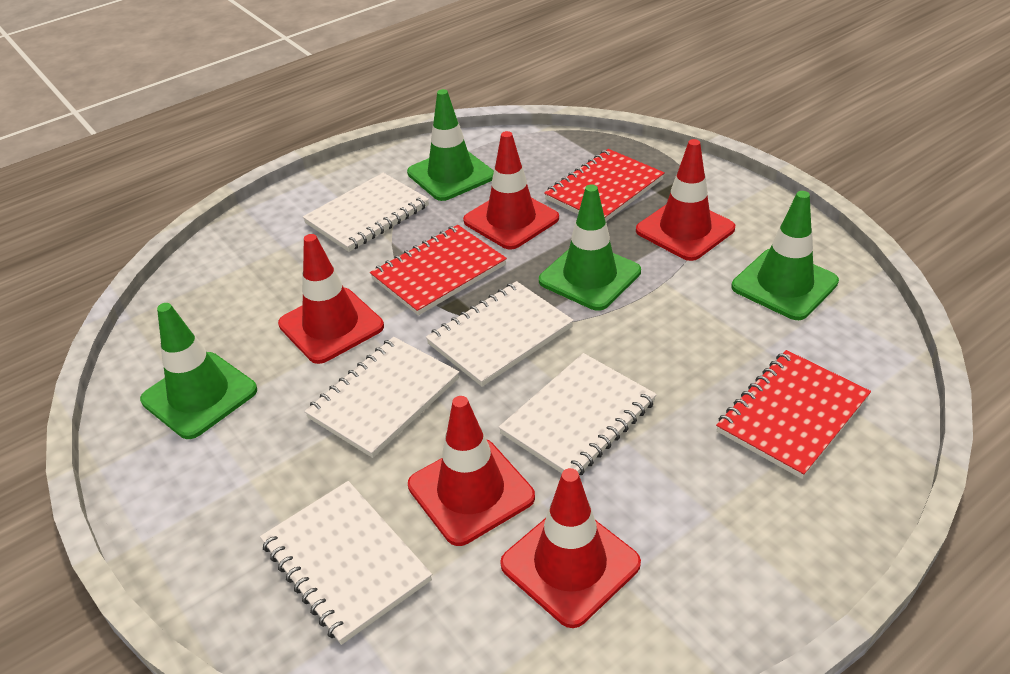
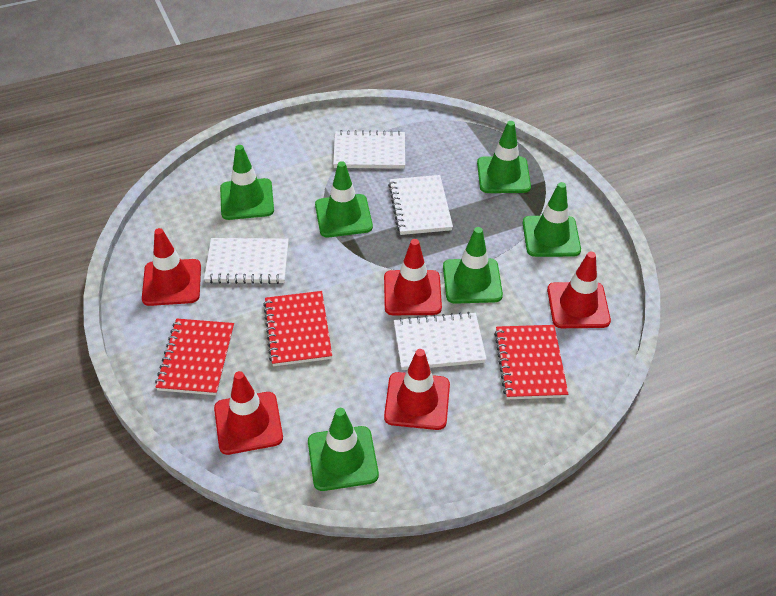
green traffic cone: [140,303,257,439] [407,89,494,201] [539,184,641,311] [731,191,839,320] = 4 -> [220,145,274,220] [308,408,379,491] [315,161,373,238] [443,227,503,304] [477,121,531,193] [523,182,581,257] = 6
white notebook: [260,481,432,645] [303,173,429,252] [304,337,459,458] [426,281,574,387] [499,353,657,475] = 5 -> [204,238,289,284] [333,130,405,169] [388,175,453,235] [394,312,487,370] = 4

